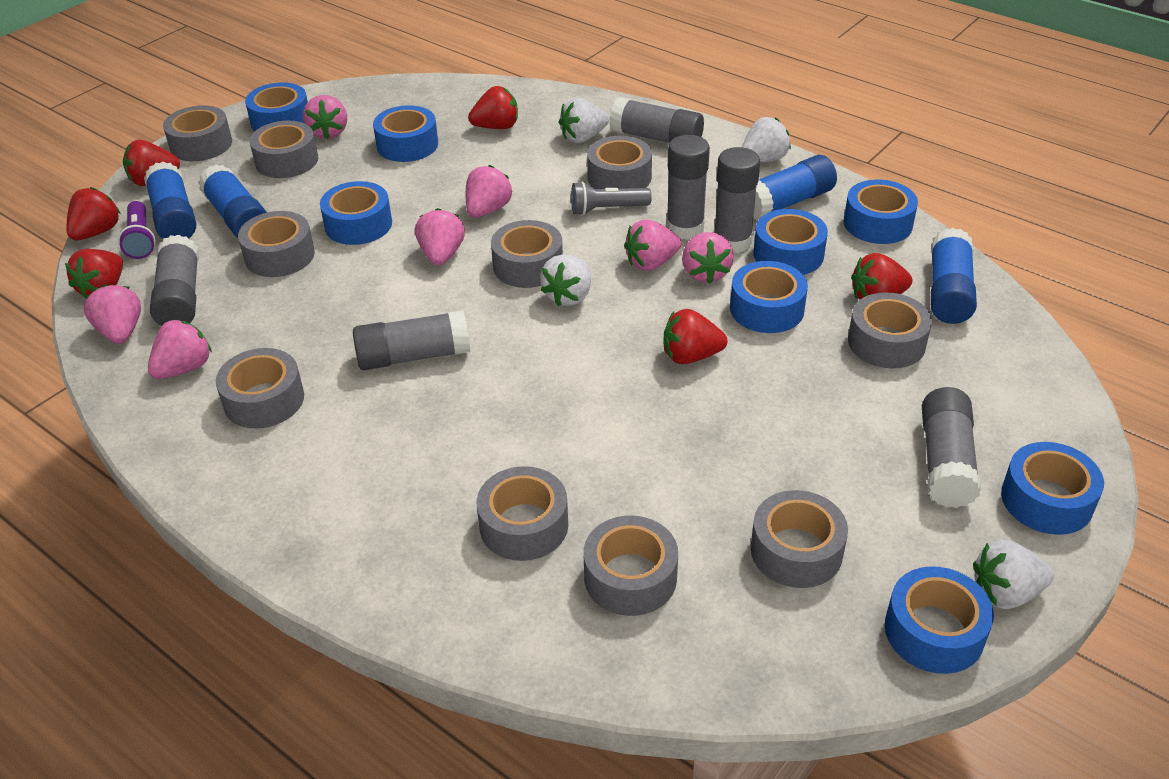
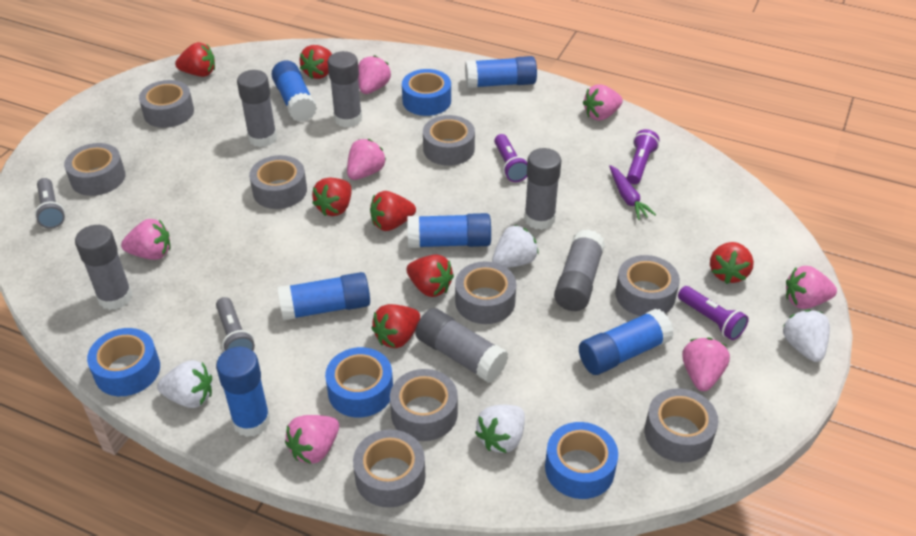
blue glue stick: [144,162,196,239] [198,164,267,238] [753,155,837,220] [931,228,977,324] = 4 -> [216,347,270,437] [271,60,317,122] [277,272,370,321] [407,213,491,248] [465,56,537,88] [579,309,674,375] = 6
blue tape: [245,83,308,131] [320,181,392,245] [373,105,438,162] [730,261,808,333] [754,209,828,275] [844,179,918,244] [885,566,994,674] [1001,442,1104,535] = 8 -> [87,328,160,396] [325,347,393,417] [402,69,451,116] [545,422,618,499] = 4
grey flashlight: [571,181,652,215] = 1 -> [35,178,65,229] [216,297,255,351] = 2
grey tape: [163,105,232,161] [216,348,304,429] [238,211,315,277] [250,121,318,178] [477,466,568,561] [491,220,563,288] [584,516,678,616] [587,136,652,189] [751,490,848,588] [848,292,932,368] = 10 -> [64,143,125,196] [139,80,194,128] [249,155,307,209] [353,430,426,508] [390,369,458,441] [423,115,475,166] [455,261,516,324] [615,255,680,316] [645,388,718,463] = 9
purple carrot: none = 0 -> [609,165,656,220] = 1
purple flashlight: [118,201,155,259] = 1 -> [494,134,527,182] [627,129,660,184] [678,286,749,340] = 3
red strawberry: [65,249,123,299] [66,187,121,241] [123,140,180,186] [468,86,518,129] [664,309,728,364] [851,253,912,299] = 6 -> [175,42,215,77] [299,45,332,79] [312,178,351,216] [370,191,416,231] [371,304,420,348] [406,254,454,297] [710,242,754,284] = 7

